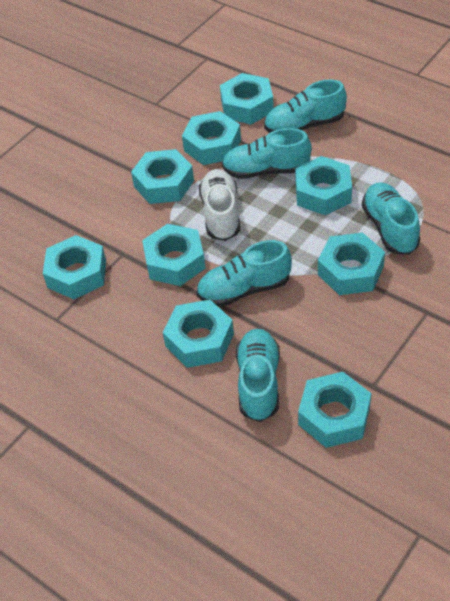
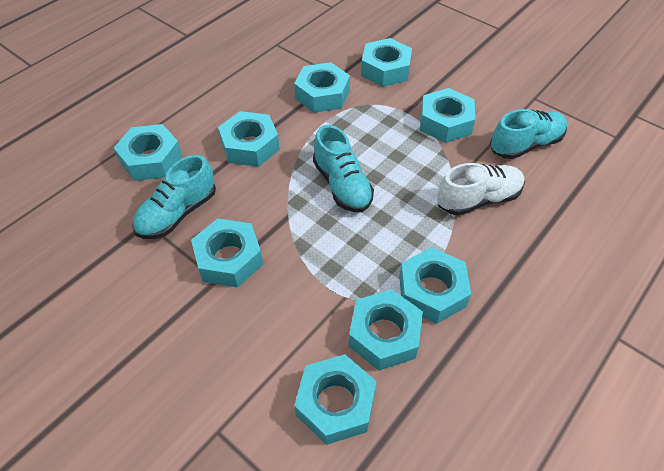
turquoise shoe: [197,240,292,307] [222,128,311,179] [236,329,280,422] [264,79,347,133] [362,182,420,255] = 5 -> [132,155,216,239] [313,125,374,212] [490,109,567,159] = 3

